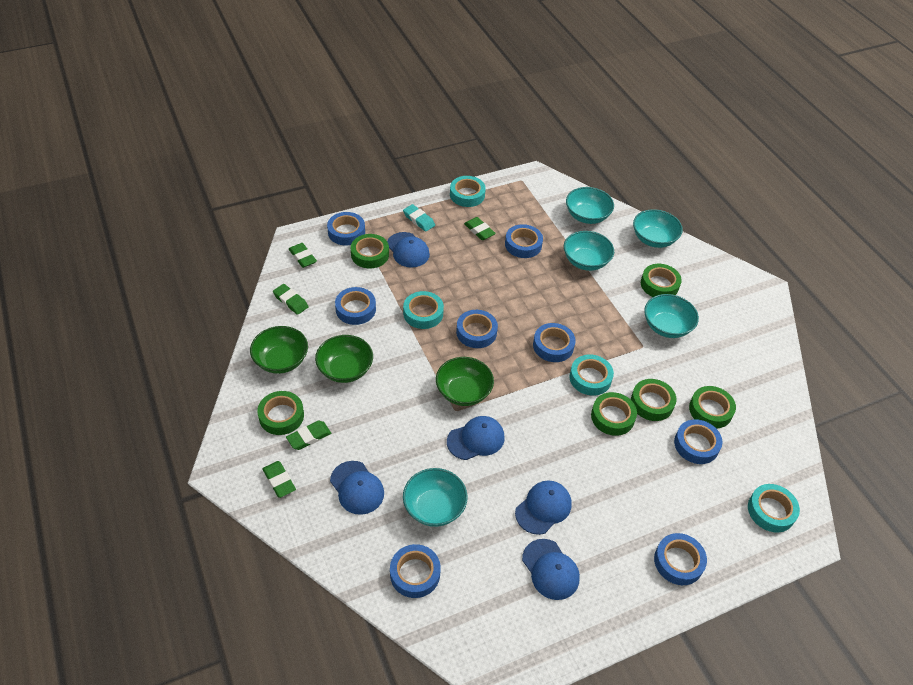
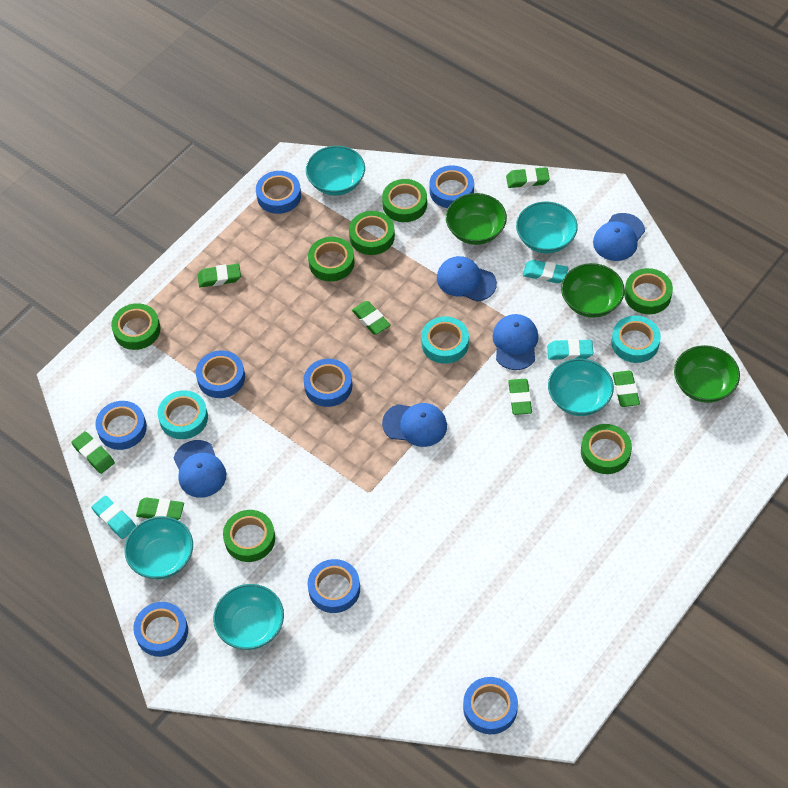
green eraser: [262,461,296,498] [273,284,309,315] [286,421,331,450] [289,243,317,268] [464,217,496,240] = 5 -> [71,431,115,474] [136,498,184,520] [198,264,241,287] [352,301,391,335] [506,167,550,188] [508,379,532,415] [613,371,640,407] = 7
green tape: [257,391,304,435] [351,234,389,269] [591,392,637,436] [631,379,676,421] [641,264,682,297] [689,386,736,429] = 6 -> [111,303,160,350] [223,510,275,562] [308,237,355,282] [349,211,395,255] [382,179,427,222] [581,424,632,474] [624,268,673,314] = 7
turquoise eraser: [403,204,435,232] = 1 -> [91,495,136,539] [523,260,568,283] [547,339,593,360] = 3
turquoise tape: [403,291,444,329] [450,176,486,207] [570,355,614,396] [748,484,800,532] = 4 -> [158,390,208,439] [421,316,469,364] [611,316,661,363] = 3

